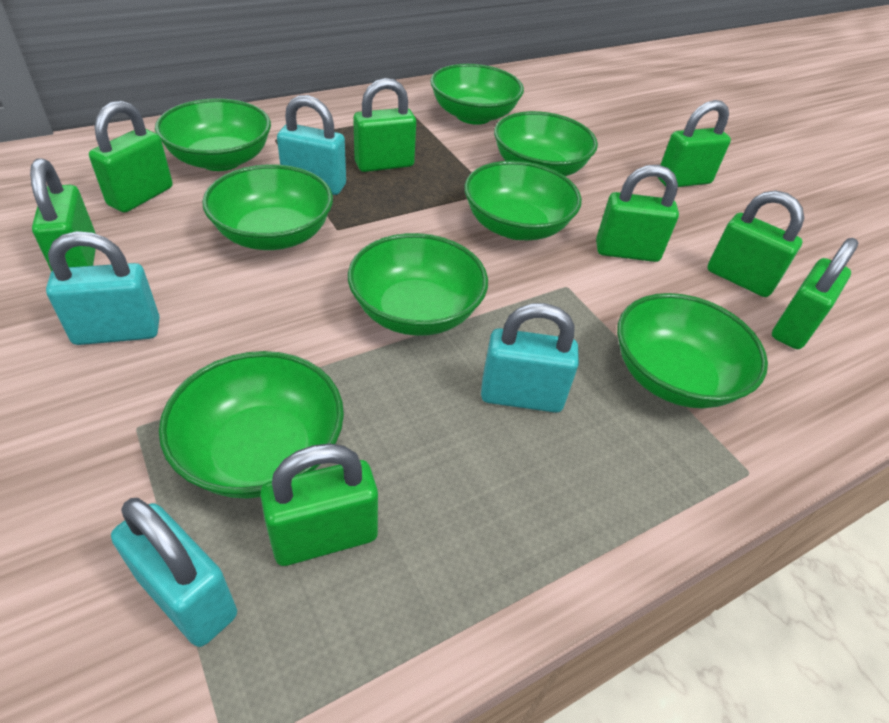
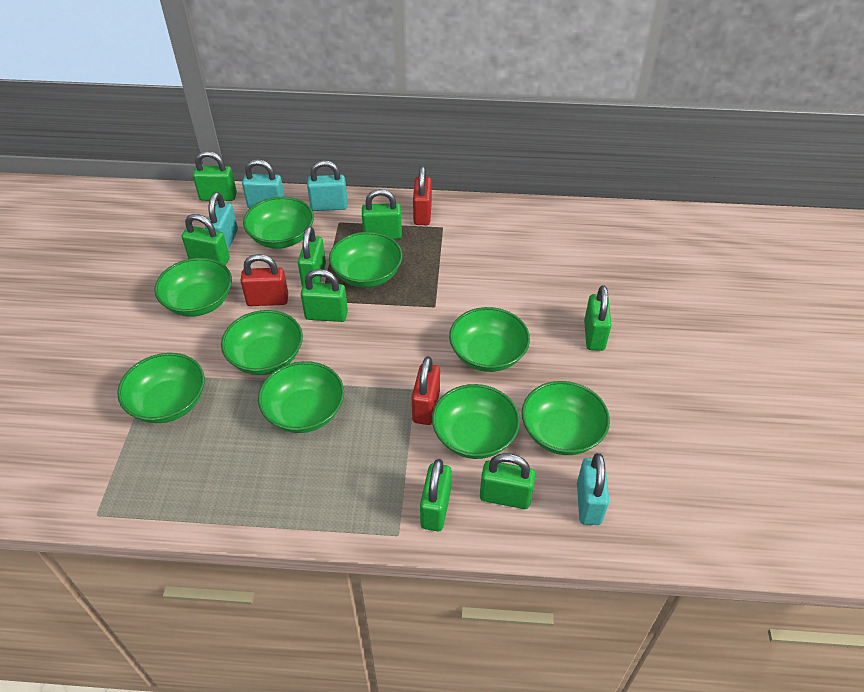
green bowl: [155,98,271,171] [159,351,344,499] [202,164,333,250] [348,233,488,336] [430,64,524,125] [464,161,582,240] [494,111,598,176] [617,293,768,408] = 8 -> [117,353,205,423] [155,258,232,317] [221,310,303,375] [243,197,314,249] [258,361,344,433] [329,232,403,288] [432,384,520,459] [449,307,530,372] [522,381,610,455] = 9
red padlock: none = 0 -> [240,254,288,306] [412,357,440,425] [413,166,432,225] = 3

